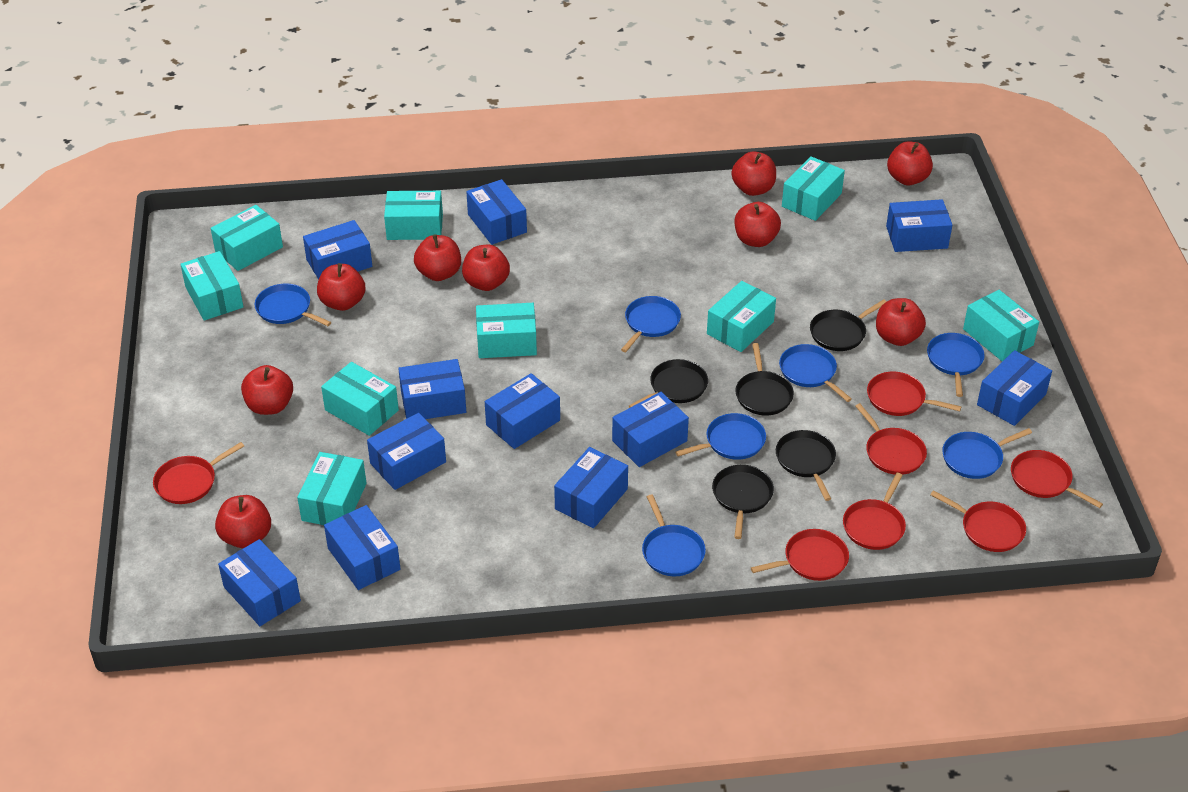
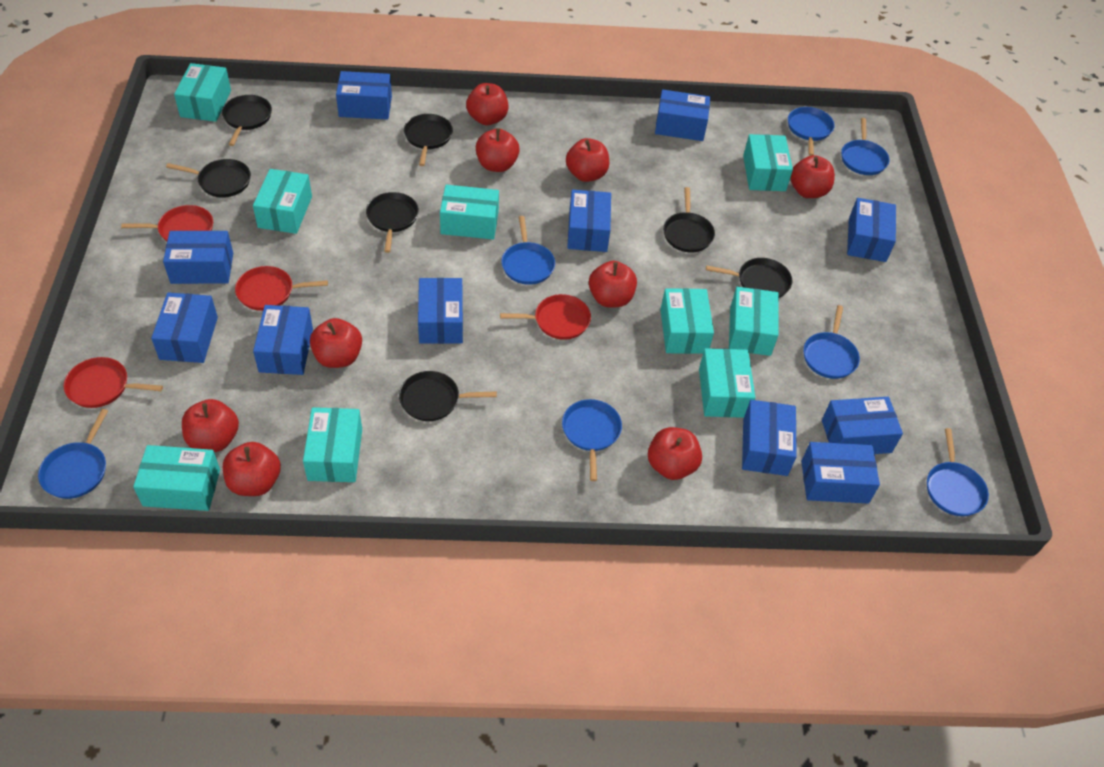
black pan: [629,359,708,408] [712,465,774,539] [735,343,794,416] [776,430,836,501] [810,299,887,351] = 5 -> [166,159,251,198] [222,95,272,146] [366,192,419,253] [399,371,497,421] [404,114,453,166] [663,187,715,252] [706,258,792,298] = 7
red pan: [153,442,244,504] [751,529,849,581] [843,473,906,550] [855,403,927,475] [867,372,961,416] [930,490,1026,552] [1011,450,1103,508] = 7 -> [64,357,163,408] [121,205,213,241] [235,266,328,311] [500,294,591,340] = 4

